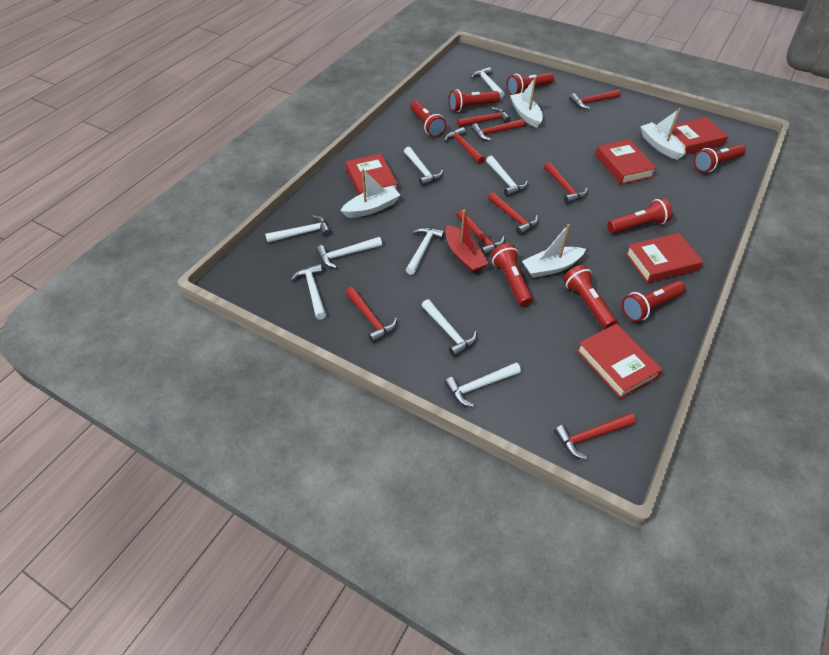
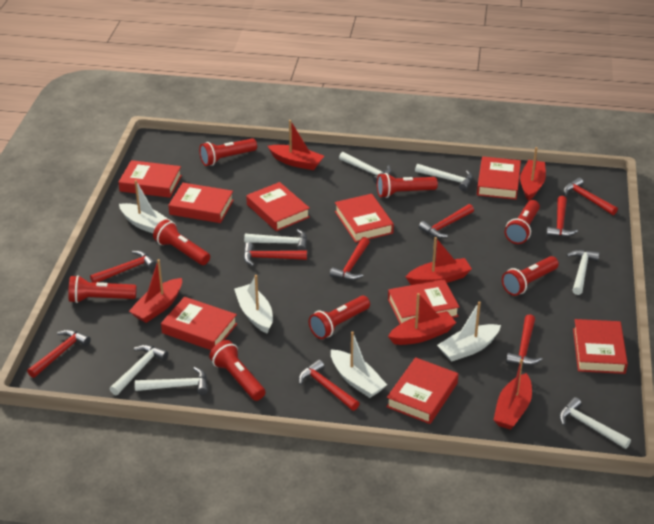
red boat: [446,210,489,273] = 1 -> [129,259,182,323] [268,120,324,170] [388,293,456,345] [406,237,472,285] [494,359,532,430] [520,147,546,201] = 6
red book: [346,154,398,195] [577,324,663,399] [595,139,657,185] [625,233,703,283] [671,117,728,154] = 5 -> [118,160,182,198] [161,297,237,350] [168,183,234,223] [246,182,310,231] [335,194,394,243] [386,357,458,424] [388,279,459,324] [477,157,521,200] [573,319,628,374] = 9
white hammer: [265,215,331,243] [291,263,326,320] [316,237,382,268] [404,147,443,186] [406,227,445,275] [421,299,477,357] [444,362,521,407] [471,67,505,98] [486,156,528,197] = 9 -> [110,345,168,395] [135,367,208,395] [244,229,307,251] [339,152,392,184] [415,164,473,191] [559,397,631,449] [567,250,600,295] = 7

